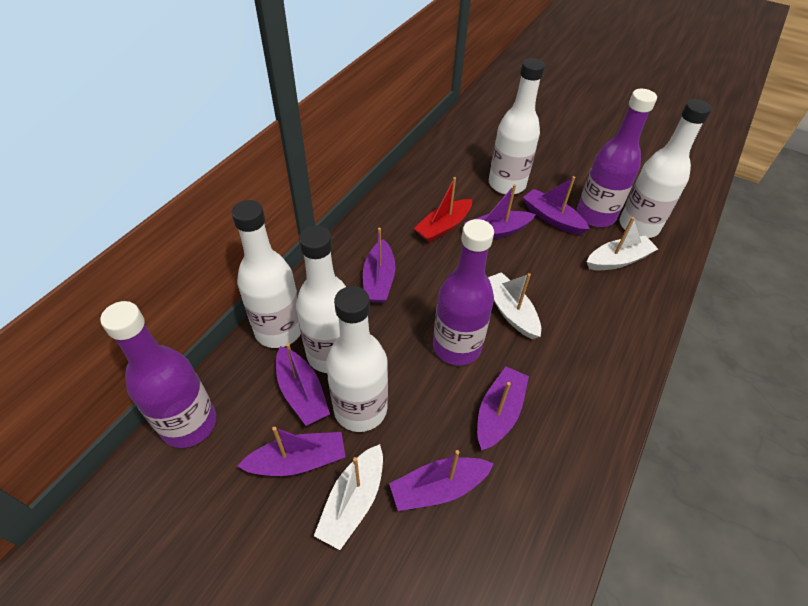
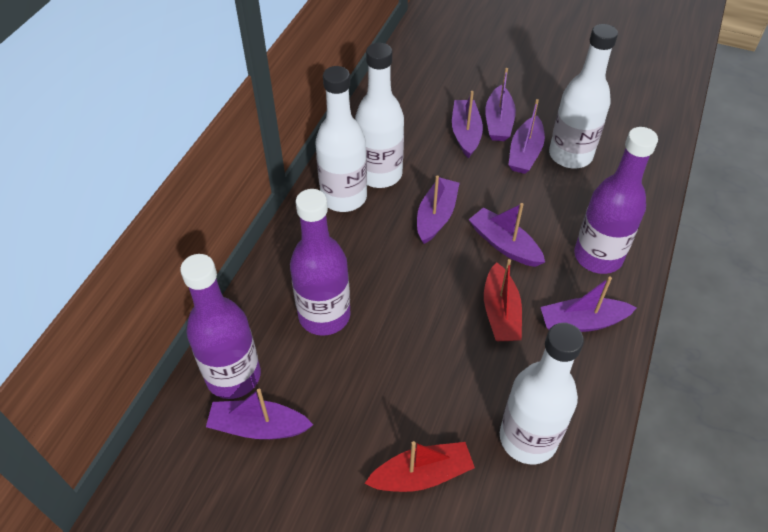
red boat: [414,177,472,243] = 1 -> [364,441,475,492] [484,259,522,341] = 2
white boat: [314,444,383,550] [488,272,541,339] [587,217,658,270] = 3 -> none = 0
white bottle: [231,200,301,348] [296,226,346,373] [326,286,388,432] [489,58,545,195] [620,99,712,238] = 5 -> [315,66,367,212] [355,43,404,188] [500,323,584,464] [549,24,618,168] = 4

